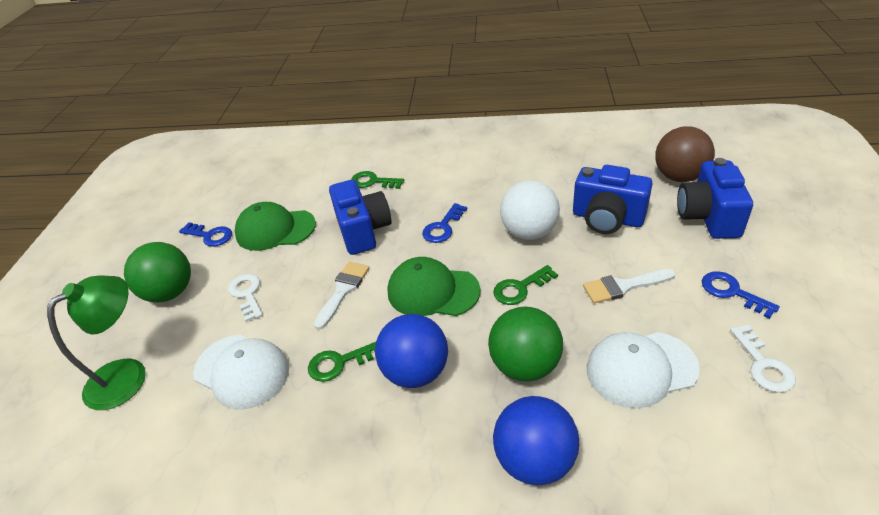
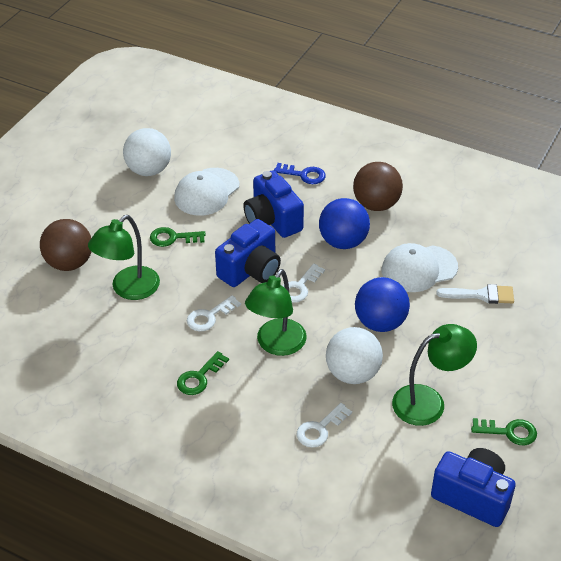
blue key: [179,222,232,247] [422,203,467,243] [702,271,780,319] = 3 -> [274,163,326,184] = 1
brown ball: [655,126,715,182] = 1 -> [40,219,92,271] [353,162,403,211] = 2
green ball: [124,242,191,302] [488,307,563,382] = 2 -> none = 0
green cap: [235,202,316,251] [388,257,480,316] = 2 -> none = 0
green lamp: [47,276,146,410] = 1 -> [88,215,160,300] [245,269,307,356] [392,324,477,426] = 3
white ball: [500,181,560,240] = 1 -> [123,128,171,176] [326,327,383,384] = 2
white brush: [314,262,369,330] [583,269,676,304] = 2 -> [436,284,514,304] = 1
white key: [228,274,263,322] [730,325,796,393] = 2 -> [187,295,241,331] [283,263,325,302] [297,403,352,448] = 3

